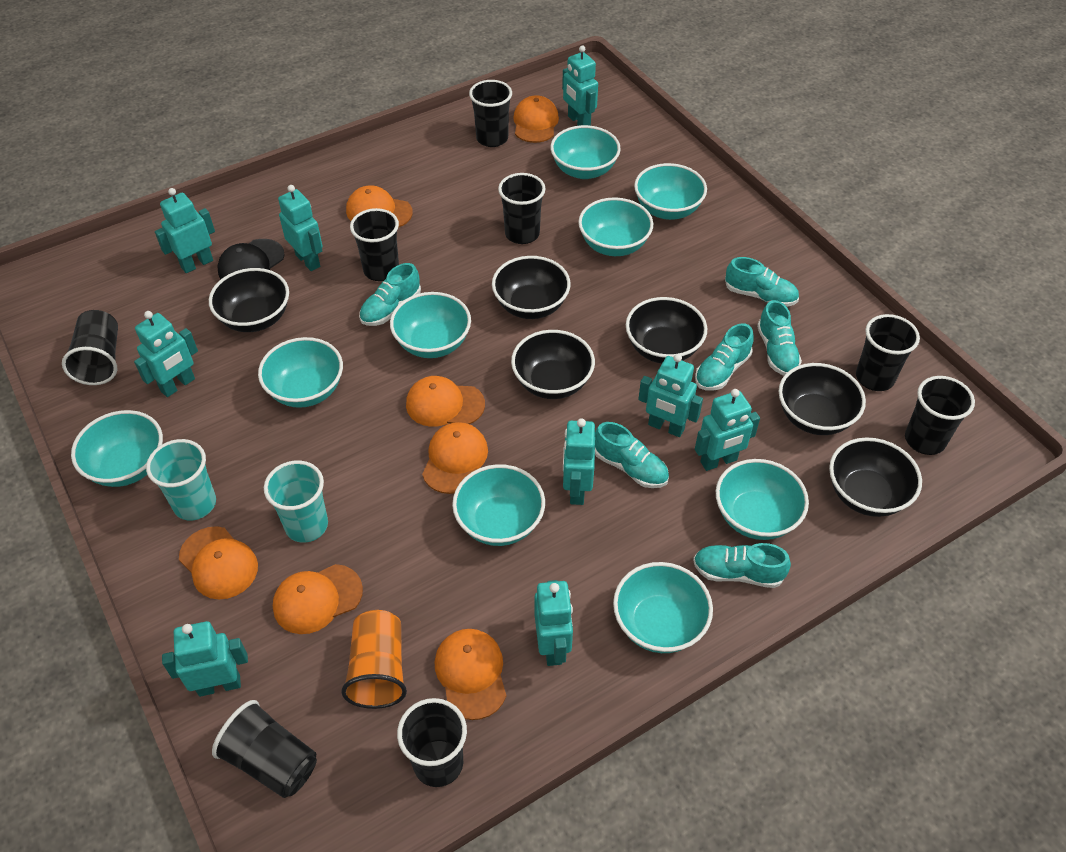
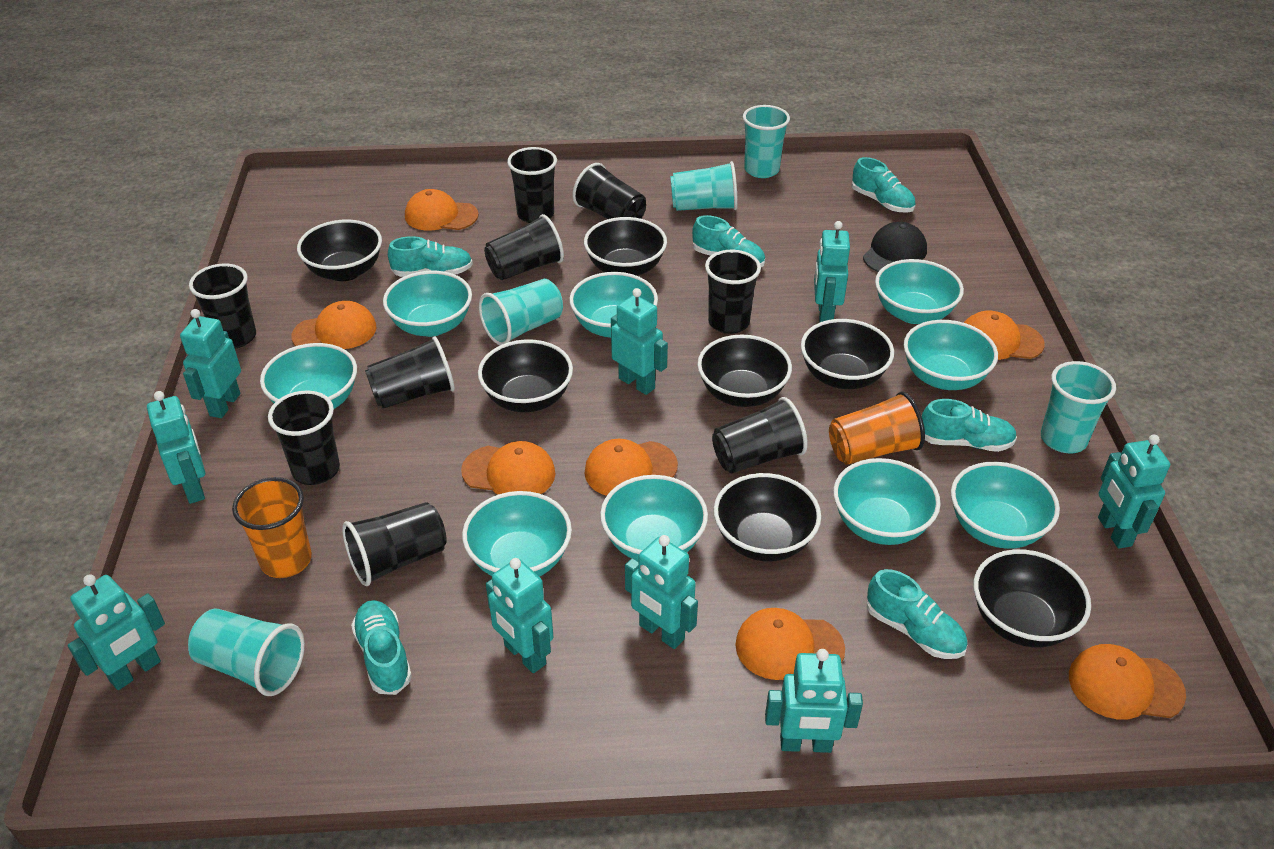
black bowl: [209,268,289,332] [492,256,571,319] [511,330,595,399] [626,297,707,363] [778,363,866,435] [829,437,922,517] = 6 -> [297,220,382,281] [478,339,573,412] [584,217,667,276] [697,335,792,407] [714,473,821,562] [801,319,894,389] [974,549,1091,647] = 7
black cup: [62,310,118,385] [212,700,317,798] [350,208,399,281] [397,698,467,787] [469,80,512,147] [498,173,545,244] [856,314,920,391] [905,376,975,455] = 8 -> [189,263,256,348] [268,390,340,485] [342,502,447,586] [365,336,455,408] [484,214,564,280] [507,147,557,223] [573,163,646,219] [705,250,761,334] [712,397,808,473] = 9
orange cup: [341,610,407,709] = 1 -> [232,477,312,578] [829,392,925,465] = 2
turquoise cup: [146,439,216,521] [264,461,328,543] = 2 -> [188,608,305,696] [479,279,563,345] [670,161,738,211] [743,105,790,178] [1041,361,1116,453] = 5

